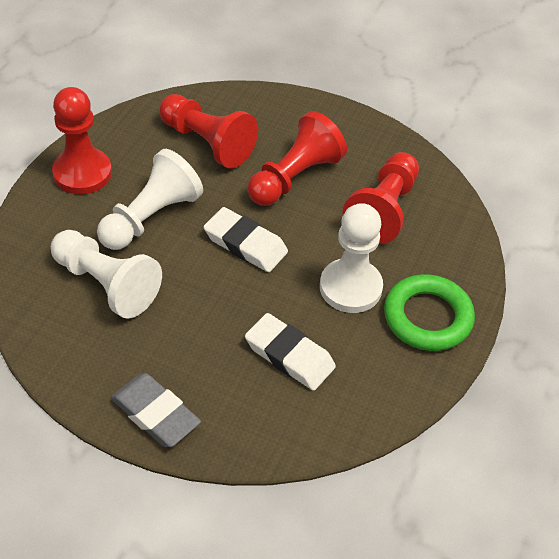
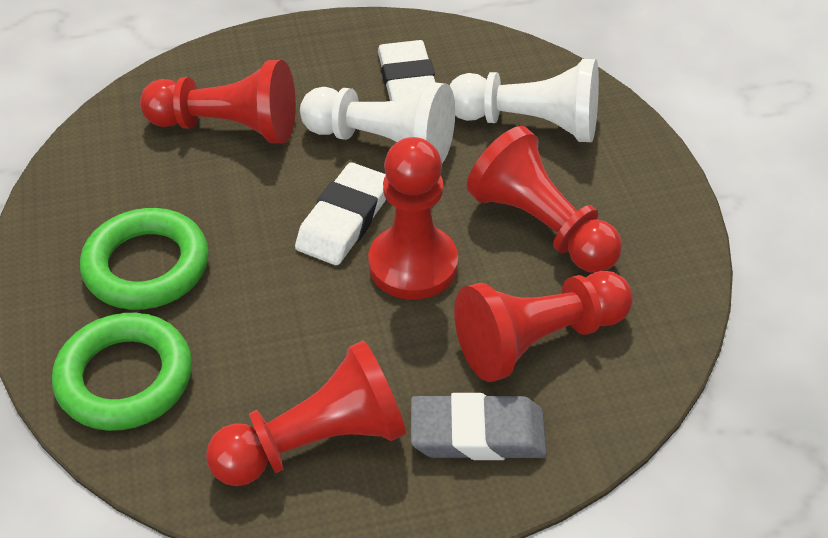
green ring: [384,274,475,351] = 1 -> [52,313,192,431] [80,208,209,310] = 2
red pawn: [52,87,112,194] [159,94,258,169] [247,111,347,206] [342,152,419,244] = 4 -> [140,60,296,143] [206,341,406,486] [368,137,458,300] [454,271,633,382] [467,126,622,273] = 5
white pawn: [51,230,162,319] [97,149,203,250] [320,203,383,313] = 3 -> [300,82,455,163] [449,59,599,142] = 2

